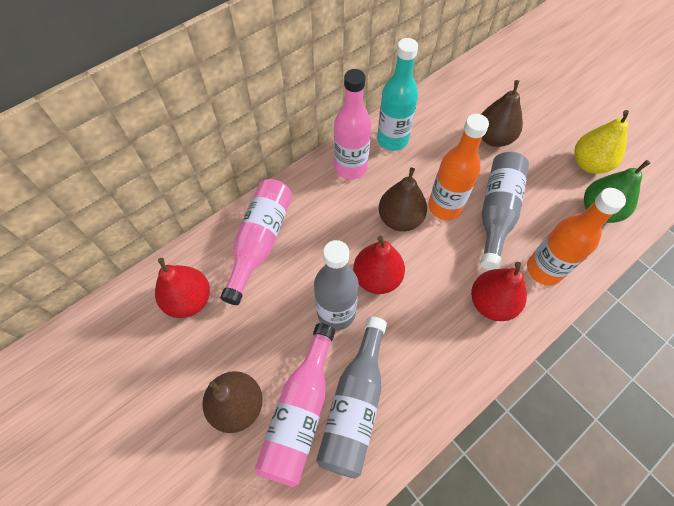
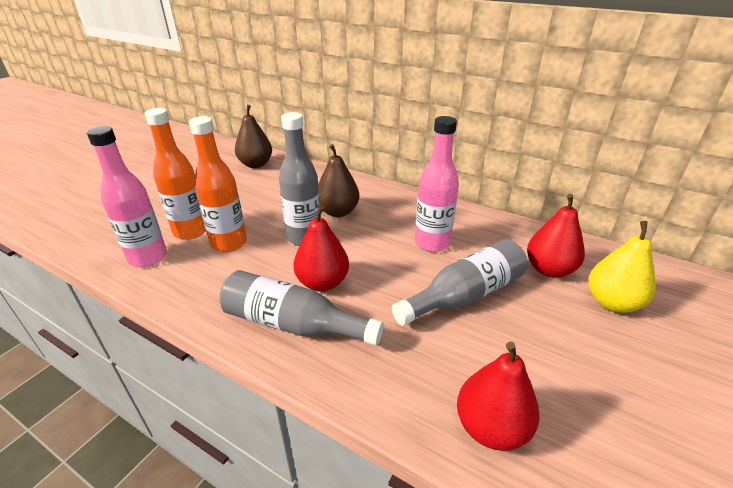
brown pear: [202,371,263,433] [379,168,427,231] [481,80,523,147] = 3 -> [235,105,272,168] [318,144,359,217] = 2
green pear: [584,160,651,223] = 1 -> none = 0
pink bottle: [220,179,292,305] [255,323,335,487] [334,69,371,179] = 3 -> [87,126,167,267] [415,116,459,252] = 2
turquoise bottle: [377,38,418,151] = 1 -> none = 0

